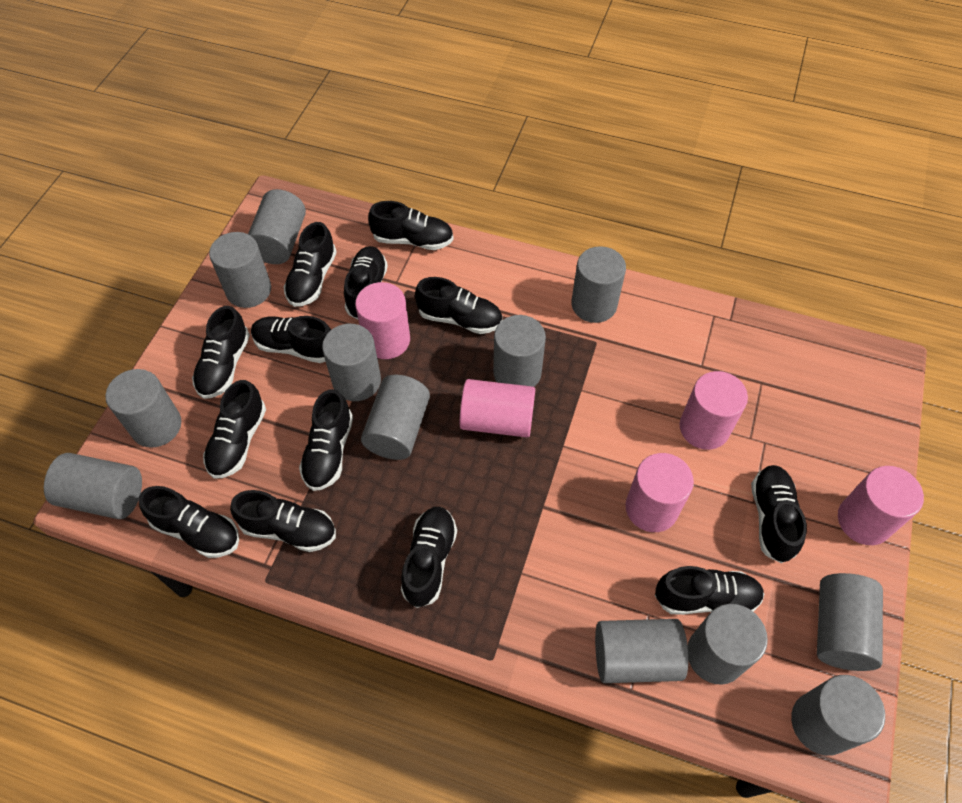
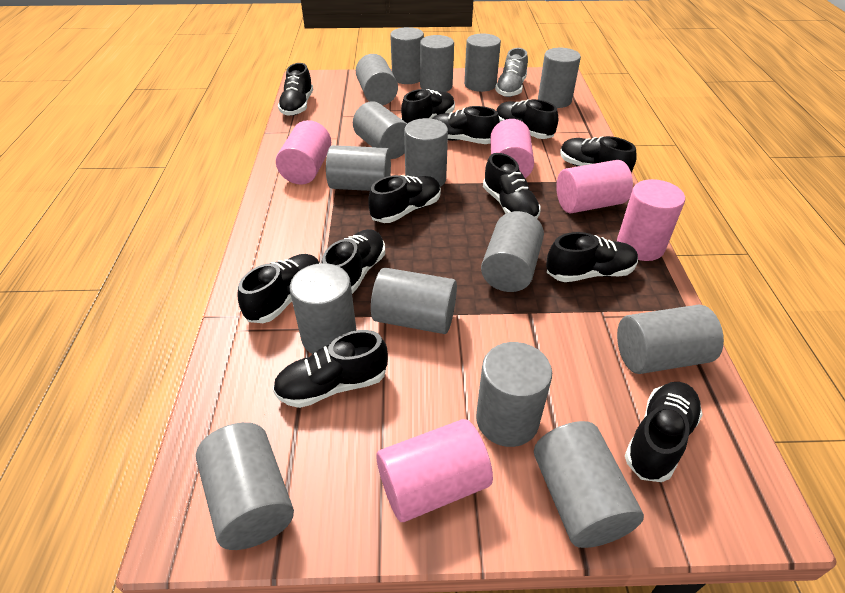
black shoe: [139,486,239,558] [192,306,250,399] [203,380,266,479] [230,490,336,552] [251,316,331,363] [284,222,337,307] [299,389,353,491] [344,246,388,319] [368,201,454,250] [401,507,457,608] [415,277,502,334] [655,566,764,615] [751,465,807,563] = 13 -> [237,254,319,323] [273,330,388,408] [278,63,313,116] [321,229,385,294] [368,175,441,223] [401,89,455,124] [432,106,500,144] [483,153,541,219] [496,99,558,139] [546,232,638,282] [560,136,637,173] [625,382,703,482] = 12
grey cylinder: [44,453,142,519] [105,369,181,448] [209,232,271,308] [248,189,306,264] [322,324,381,401] [361,375,430,460] [493,315,546,387] [571,246,626,323] [595,619,689,683] [688,604,768,685] [791,675,885,756] [817,573,883,671] = 12 -> [196,422,294,550] [290,263,356,354] [326,145,391,191] [353,101,407,159] [356,54,398,105] [371,268,457,334] [390,27,424,84] [404,118,448,187] [420,35,454,92] [464,33,501,92] [476,342,552,447] [481,211,544,292] [534,421,644,548] [538,48,581,108] [617,305,724,374] = 15
grey shoe: none = 0 -> [495,48,528,97] = 1

